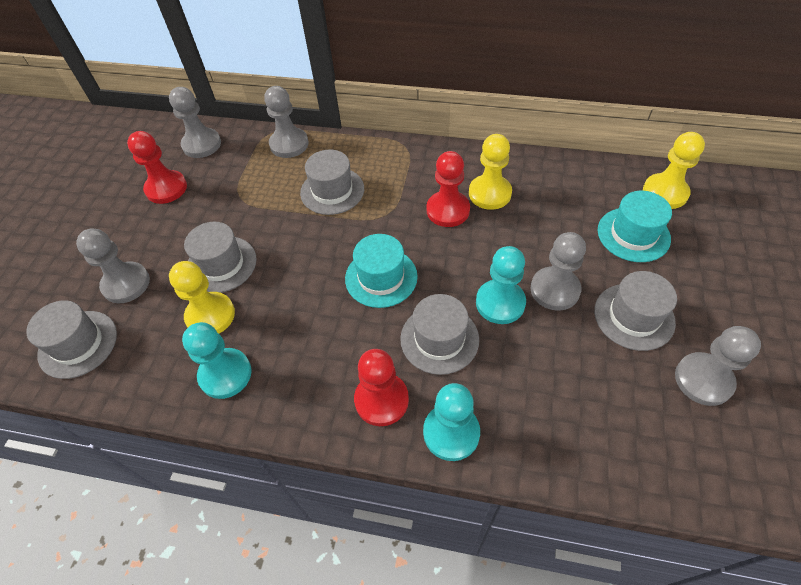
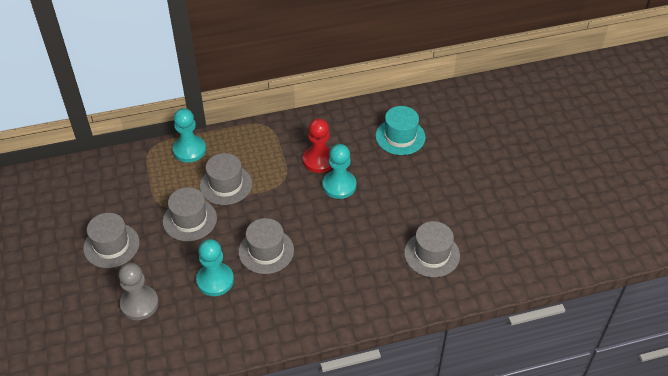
grey pawn: [76,228,150,303] [169,87,221,158] [264,86,308,158] [530,232,586,311] [675,326,761,406] = 5 -> [118,263,159,320] = 1
red pawn: [127,131,187,204] [354,349,409,426] [426,151,470,227] = 3 -> [303,118,332,173] = 1
turquoise hat: [345,234,418,308] [598,191,672,262] = 2 -> [376,106,426,155] = 1
yellow pawn: [169,261,235,334] [469,134,512,210] [643,132,705,209] = 3 -> none = 0

